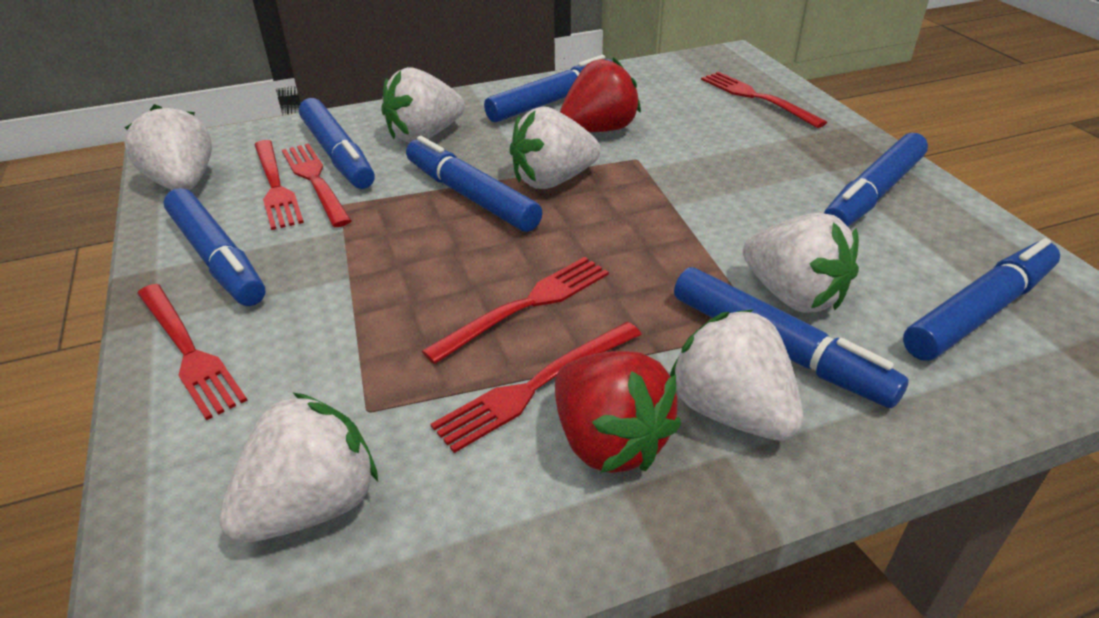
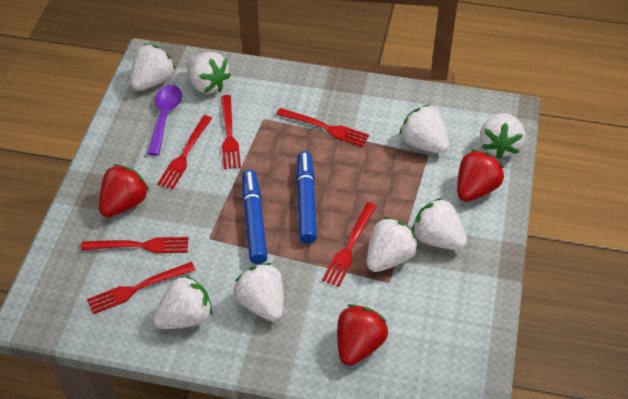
blue marker: [163,188,265,306] [299,98,375,189] [406,136,543,232] [484,55,613,122] [674,267,909,408] [824,133,928,227] [903,238,1060,361] = 7 -> [242,170,268,264] [296,151,317,243] = 2
purple spoon: none = 0 -> [147,85,182,156] = 1
red strawberry: [555,351,681,473] [560,57,641,132] = 2 -> [99,164,149,217] [337,304,388,366] [457,149,504,202] = 3
white strawberry: [124,104,212,190] [219,392,378,543] [381,67,465,143] [510,107,601,189] [670,310,803,441] [743,213,859,313] = 6 -> [130,44,176,91] [153,275,213,329] [186,52,231,94] [234,263,284,322] [367,217,418,272] [399,104,449,153] [412,198,467,250] [480,113,525,159] = 8

